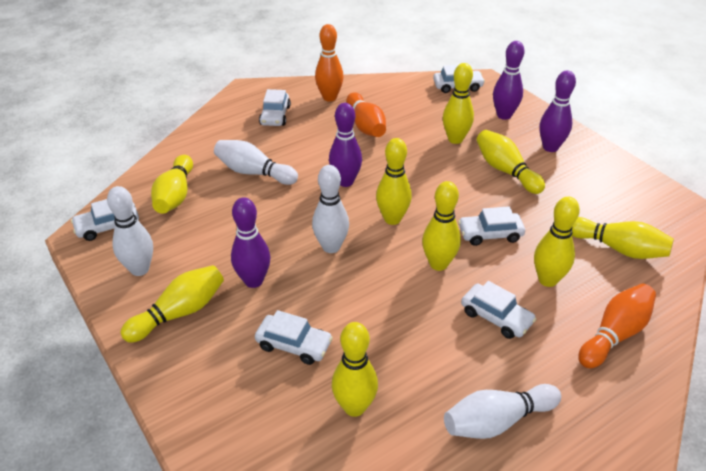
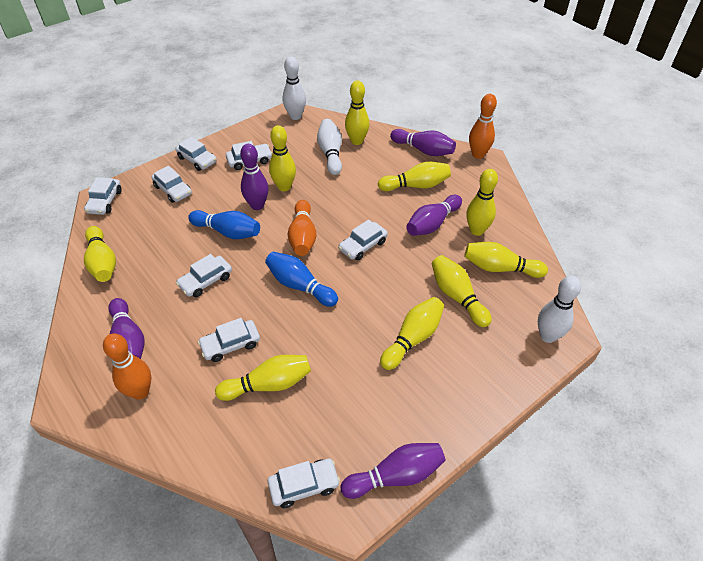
blue bowling pin: none = 0 -> [188,210,260,239] [265,251,338,307] = 2
purple bowling pin: [231,197,270,288] [329,103,362,187] [493,41,524,120] [539,71,576,152] = 4 -> [108,298,145,359] [240,144,269,210] [341,443,446,499] [390,129,456,156] [406,195,462,236] = 5
white bowling pin: [107,186,153,276] [214,140,298,185] [312,165,349,253] [444,384,561,439] = 4 -> [283,56,306,120] [317,119,342,175] [538,276,581,343] = 3
white car: [71,199,139,241] [255,310,333,365] [259,89,291,126] [433,65,485,93] [458,206,525,246] [461,281,536,339] = 6 -> [84,177,122,215] [151,166,192,203] [175,137,217,171] [176,254,232,297] [198,318,260,362] [226,141,272,170] [268,459,340,508] [338,220,388,260] = 8

